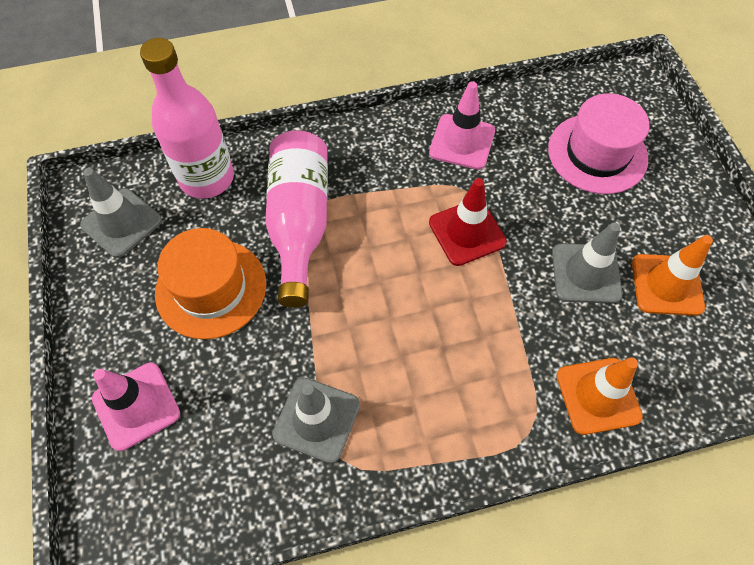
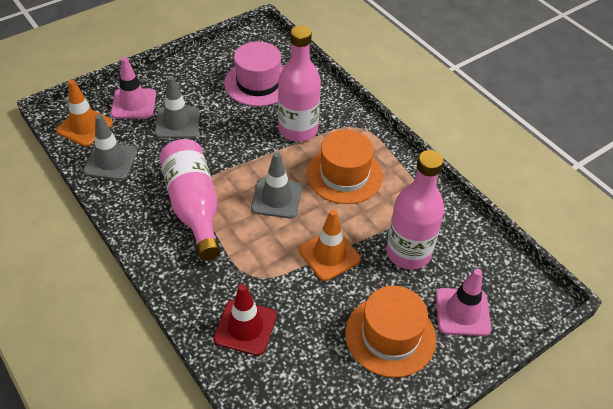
orange hat: [155,228,266,339] = 1 -> [307,130,383,204] [345,286,436,378] = 2
pink bottle: [140,38,234,199] [265,130,328,308] = 2 -> [159,139,221,261] [278,25,321,142] [386,150,444,270] = 3

